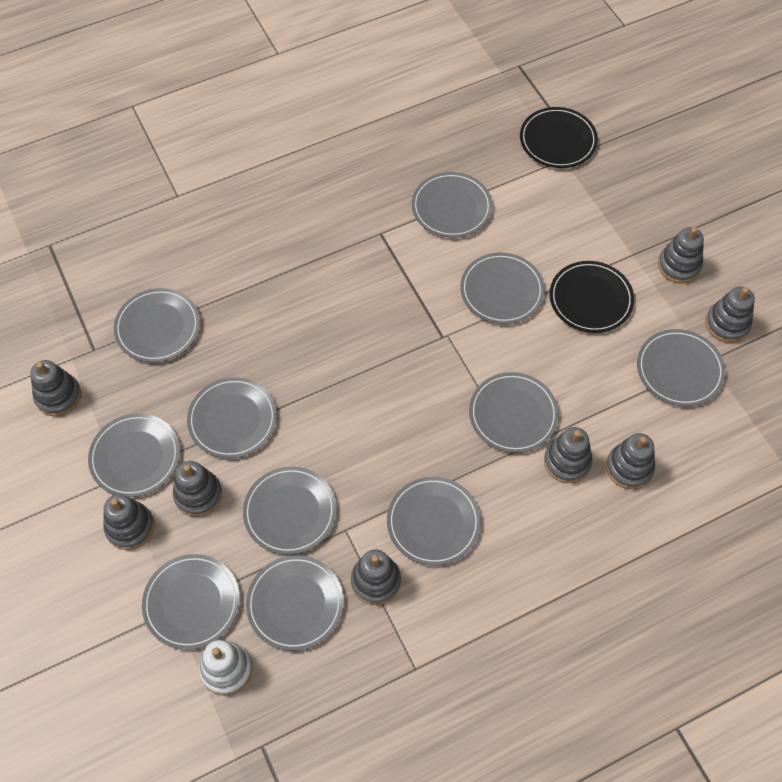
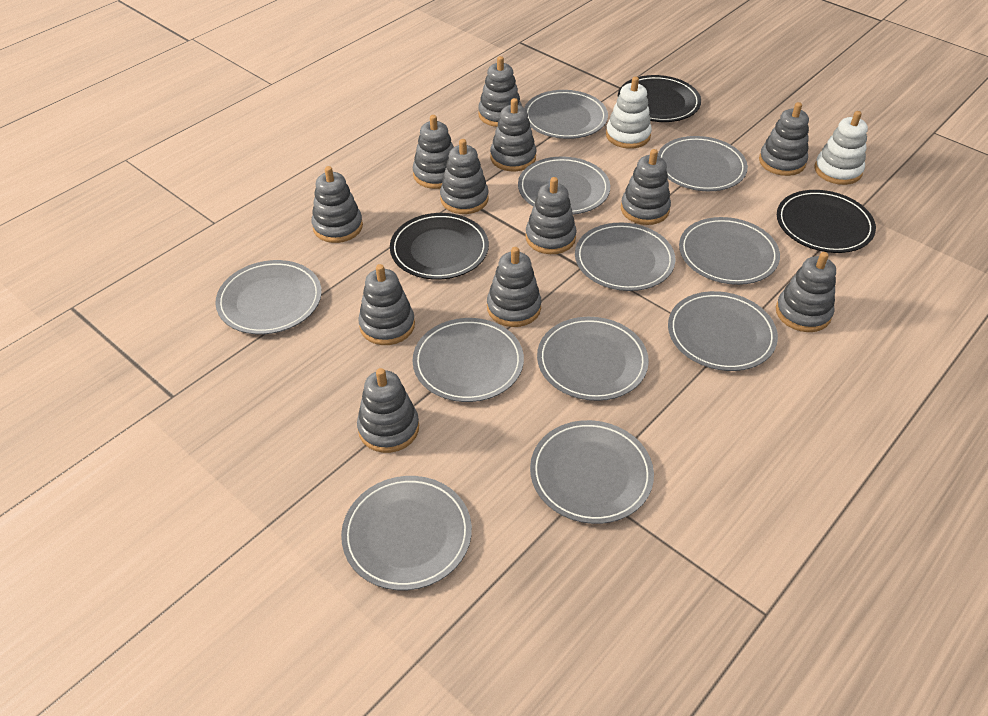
black plate: [520,107,598,168] [549,261,634,333] = 2 -> [390,213,489,280] [618,75,701,122] [777,190,876,253] = 3
grey stacking toy: [30,360,81,416] [103,494,154,550] [173,461,222,517] [351,549,401,605] [544,427,593,483] [606,433,655,489] [658,227,704,284] [705,286,755,343] = 8 -> [312,166,363,243] [357,368,419,453] [358,264,415,345] [413,115,454,189] [440,139,489,214] [478,56,522,127] [487,247,541,327] [490,98,536,171] [525,177,577,254] [621,149,671,225] [759,102,809,176] [776,252,836,332] = 12
white stacking toy: [199,640,252,696] = 1 -> [606,77,652,148] [814,111,868,185] = 2

